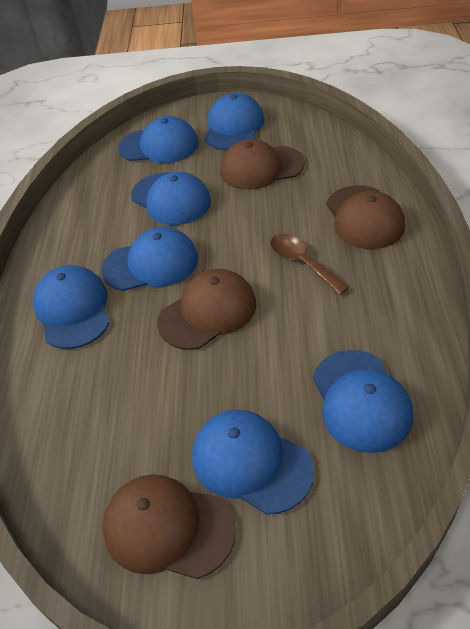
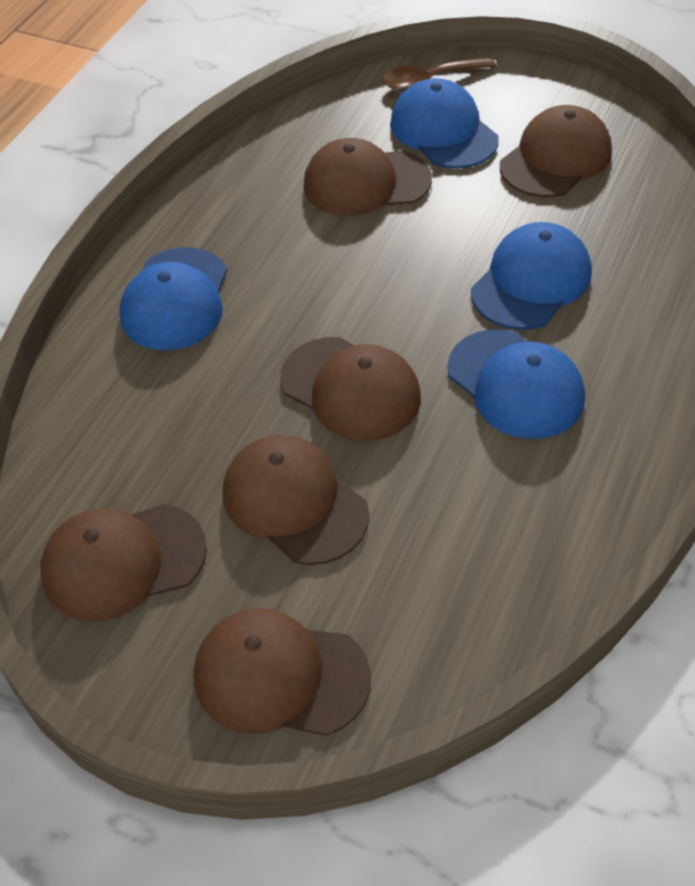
blue cap: [33,265,110,349] [101,227,198,291] [118,116,198,163] [131,172,211,225] [192,410,314,515] [205,93,264,150] [313,350,413,453] = 7 -> [119,247,227,350] [390,78,499,169] [447,329,585,439] [471,222,592,330] = 4
brown cap: [103,474,236,579] [157,269,256,350] [220,139,305,190] [326,185,405,249] = 4 -> [40,504,207,621] [194,608,371,736] [223,435,369,565] [280,337,421,441] [303,138,432,216] [500,105,612,197] = 6

